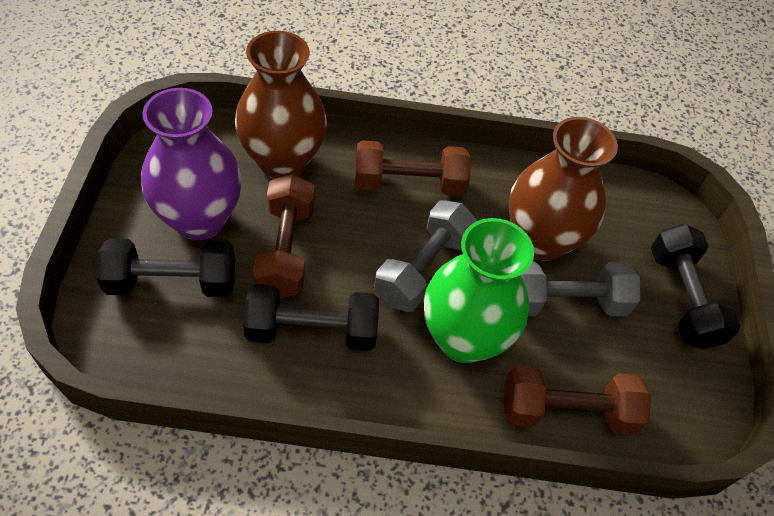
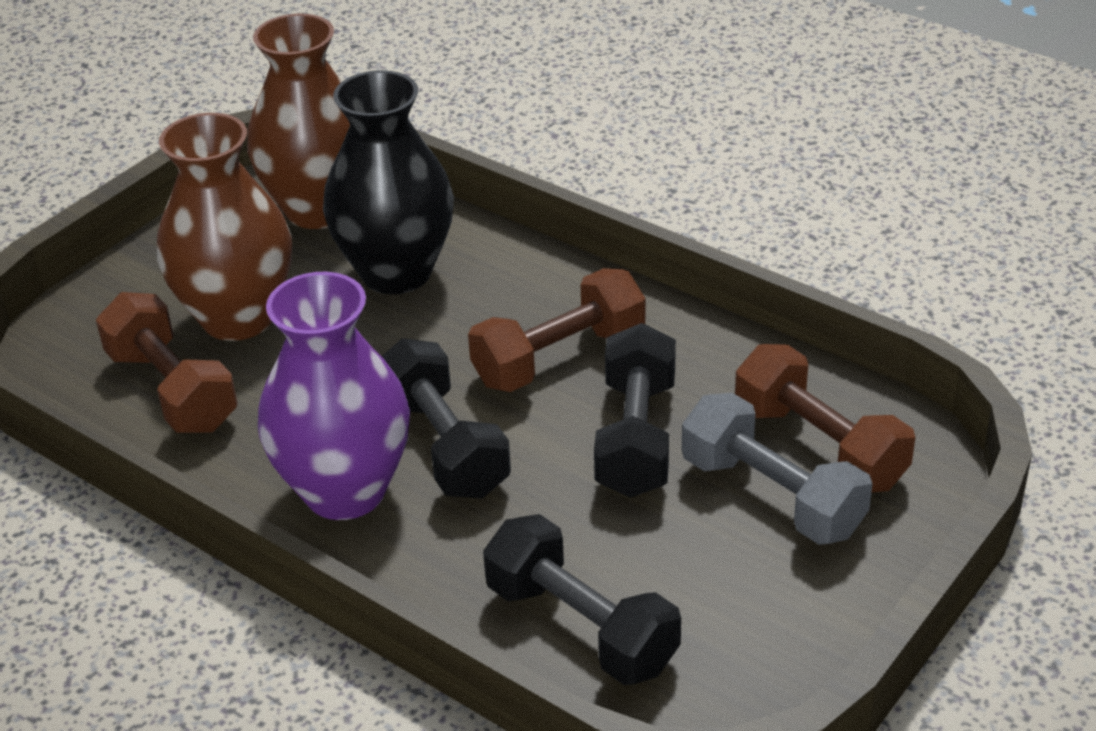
black vase: none = 0 -> [323,70,454,294] = 1
green vase: [424,218,534,363] = 1 -> none = 0
grey dumbbell: [374,200,477,312] [521,262,640,316] = 2 -> [682,393,872,545] = 1

